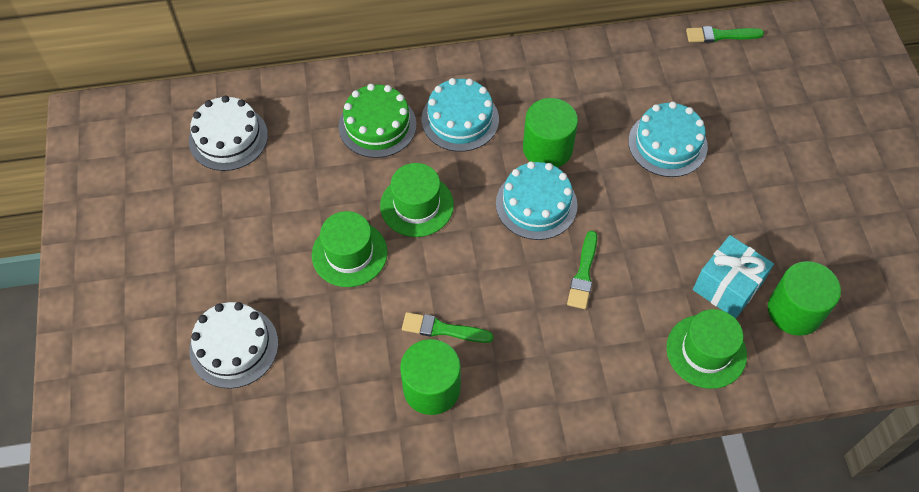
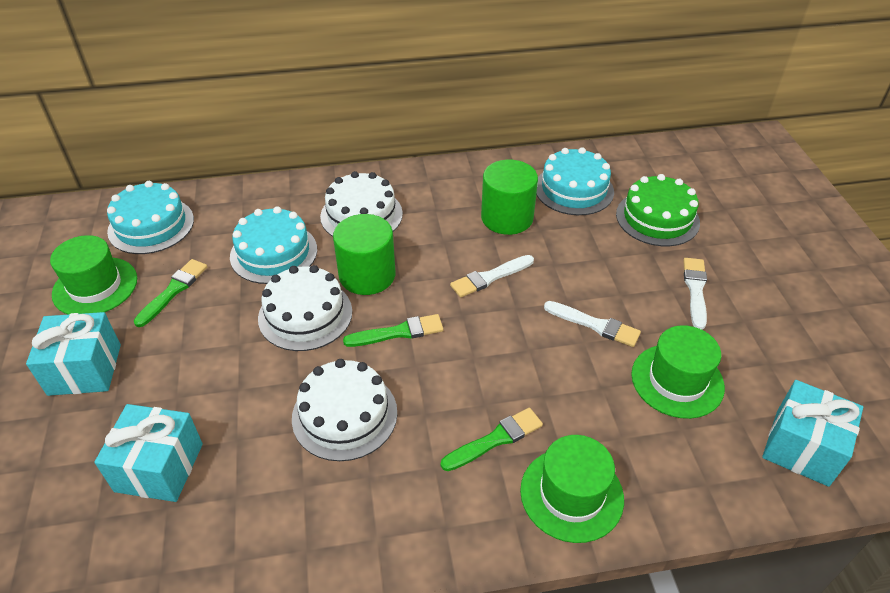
green cylinder: [400,339,461,415] [523,98,578,168] [768,261,841,336] = 3 -> [333,214,395,295] [481,160,538,235] = 2
turquoise gift: [693,235,774,319] = 1 -> [26,312,121,396] [94,404,203,502] [762,380,863,487] = 3
white brush: none = 0 -> [450,255,534,298] [544,301,641,347] [683,258,707,330] = 3
white cake: [189,95,268,171] [189,302,278,389] = 2 -> [258,265,352,351] [292,359,397,461] [320,171,403,237] = 3

